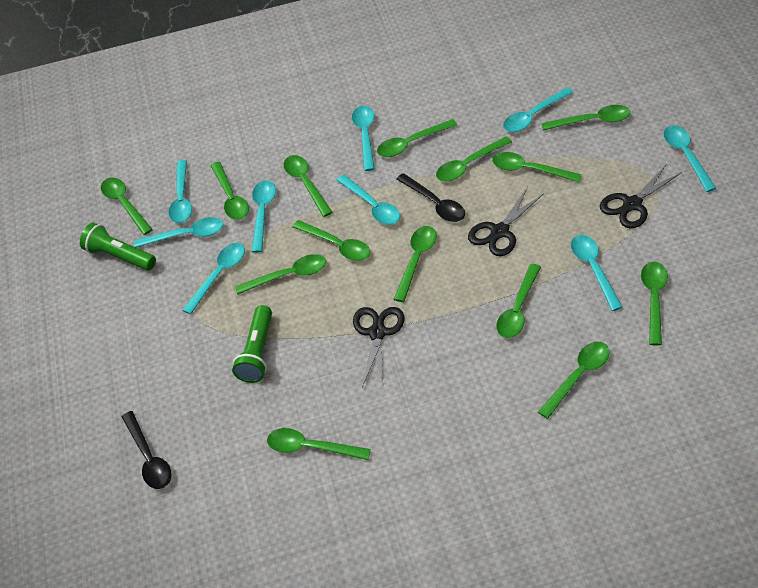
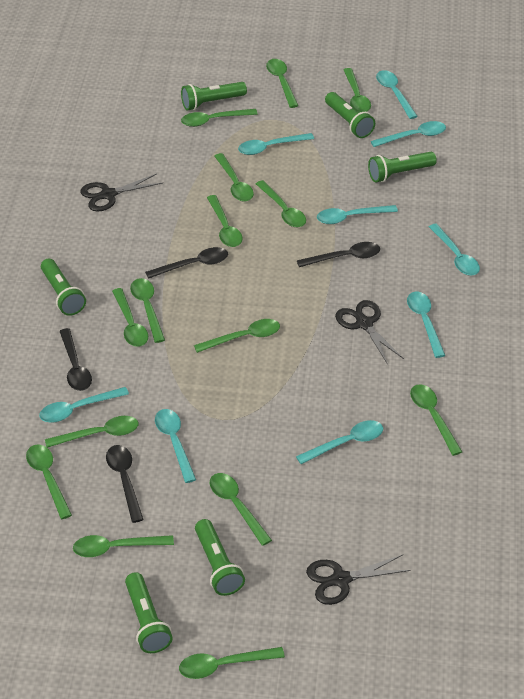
black spoon: [121,411,172,489] [396,173,465,222] = 2 -> [60,328,92,391] [106,445,144,523] [145,247,228,279] [297,242,380,267] = 4
green flashlight: [80,223,156,271] [232,305,272,383] = 2 -> [41,259,86,316] [125,572,173,653] [181,82,247,111] [195,519,245,596] [325,92,375,138] [368,152,437,182] = 6
green spoon: [101,178,153,235] [211,162,249,220] [235,254,326,295] [267,428,371,460] [284,155,333,217] [292,220,370,261] [377,119,457,157] [393,226,437,302] [436,136,512,181] [492,152,582,182] [496,264,541,338] [538,342,609,419] [541,105,630,131] [641,262,668,346] = 14 -> [26,444,72,519] [45,416,138,448] [73,535,174,557] [112,288,148,347] [130,278,165,343] [179,647,285,679] [181,109,258,127] [194,319,280,353] [207,195,242,247] [210,473,272,546] [214,153,254,202] [256,180,306,227] [266,59,298,108] [344,68,371,112] [410,384,462,456] = 15

